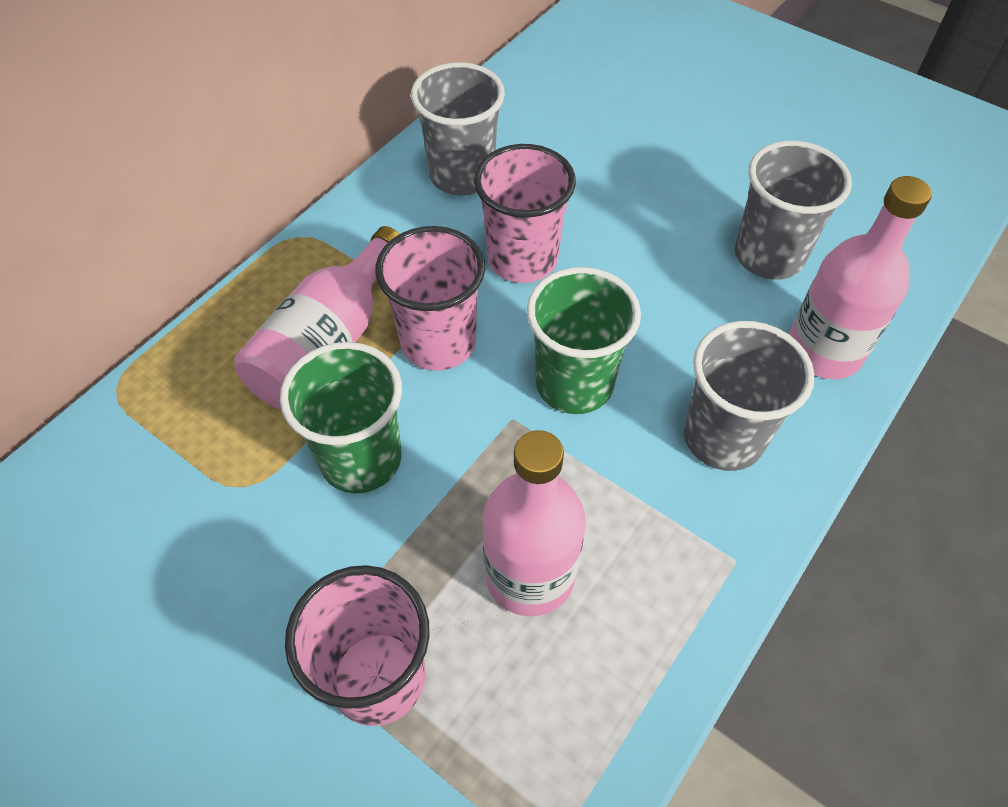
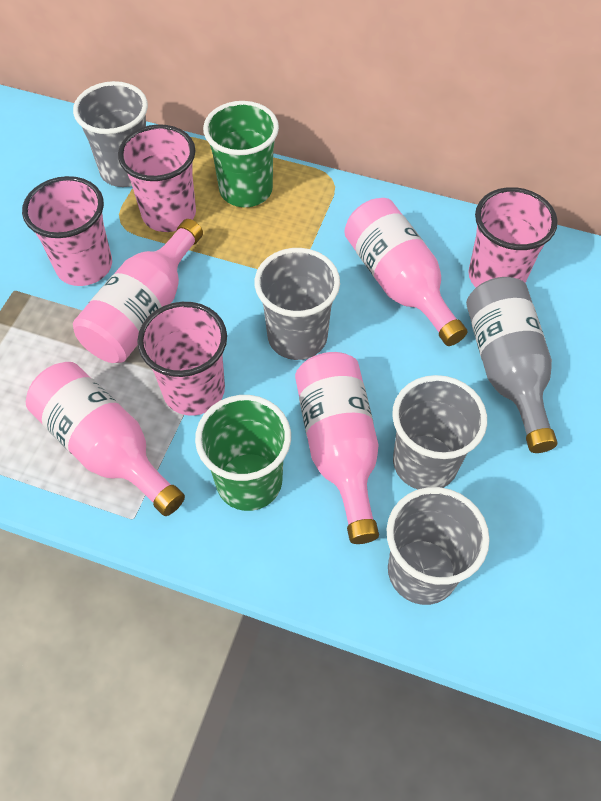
grey bottle: none = 0 -> [466,277,557,453] = 1
grey cup: [411,62,505,195] [684,321,814,471] [735,141,852,279] = 3 -> [73,81,148,187] [255,248,340,360] [386,487,490,605] [392,375,487,489] = 4
pink bottle: [234,226,399,410] [483,430,586,616] [789,176,932,379] = 3 -> [26,362,185,516] [73,219,203,363] [295,352,379,544] [344,198,467,346] = 4
pink cup: [285,565,430,726] [375,226,485,371] [474,144,576,283] = 3 -> [22,176,112,286] [118,124,196,232] [137,302,227,416] [469,187,558,287] = 4

